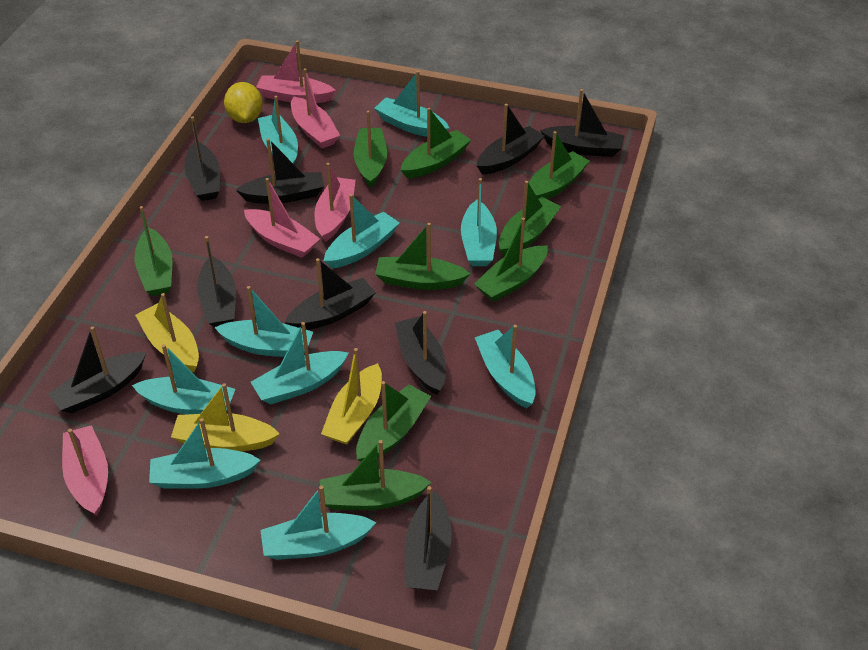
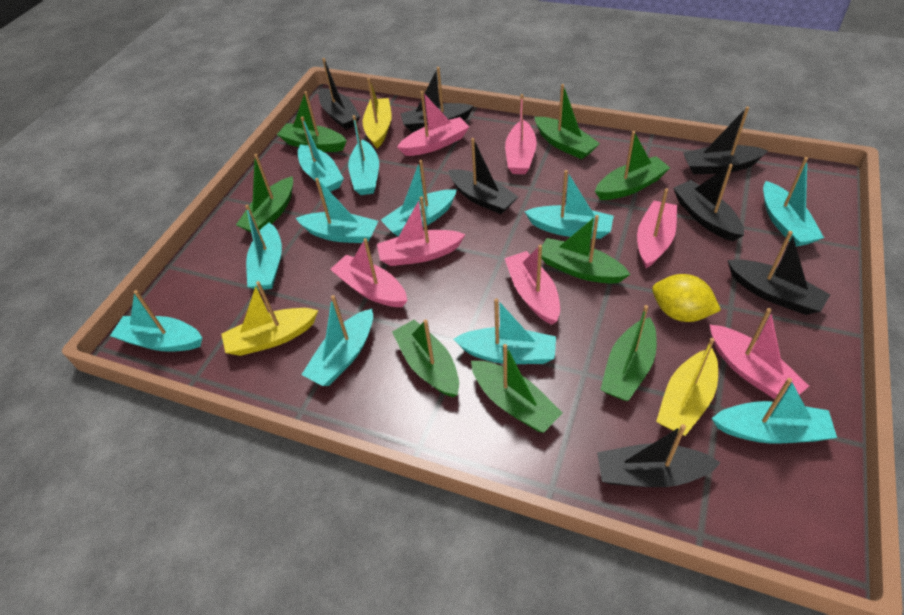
black boat: [48,326,146,414] [184,116,220,201] [197,236,236,327] [236,138,324,204] [284,258,376,330] [395,311,446,395] [405,486,452,590] [477,104,545,175] [540,89,625,157] = 9 -> [319,58,361,130] [401,67,474,132] [448,138,518,214] [597,424,721,487] [673,164,744,241] [683,107,768,174] [727,231,830,315] = 7
green boat: [134,206,173,296] [320,440,431,510] [354,111,387,187] [356,381,431,462] [375,223,470,290] [401,108,471,179] [474,218,548,302] [499,181,561,257] [529,131,590,199] = 9 -> [236,154,293,232] [277,91,347,152] [392,320,459,397] [471,344,562,433] [535,84,600,159] [541,215,631,284] [595,131,670,200] [600,305,657,401] = 8
pink boat: [62,425,108,516] [244,178,320,258] [256,40,336,103] [291,68,340,148] [314,163,356,242] = 5 -> [330,238,408,307] [377,196,466,266] [397,91,469,156] [504,245,560,325] [505,94,537,174] [637,188,677,268] [710,308,809,400] = 7
turquoise boat: [132,344,235,414] [149,418,261,489] [214,286,313,357] [251,322,348,404] [258,96,298,164] [261,486,377,560] [324,194,400,268] [374,71,450,137] [461,178,497,266] [475,325,536,408] = 10 -> [110,290,202,352] [245,204,282,290] [296,178,378,243] [298,116,344,192] [301,295,373,386] [348,115,379,195] [381,160,457,237] [454,298,556,364] [524,170,614,239] [712,378,837,444] [763,157,824,247] = 11

